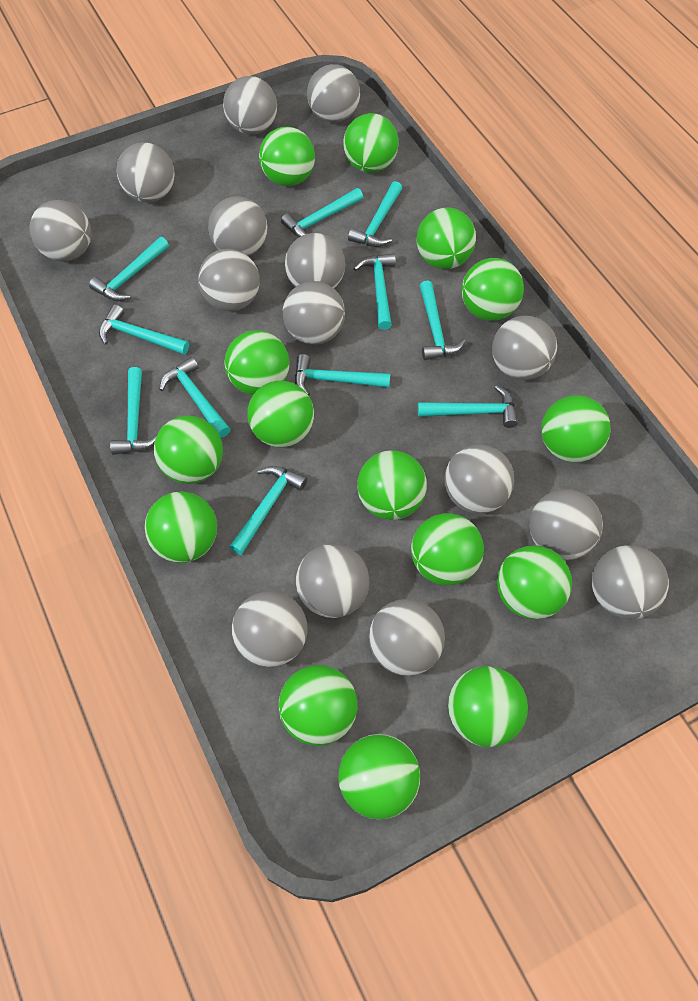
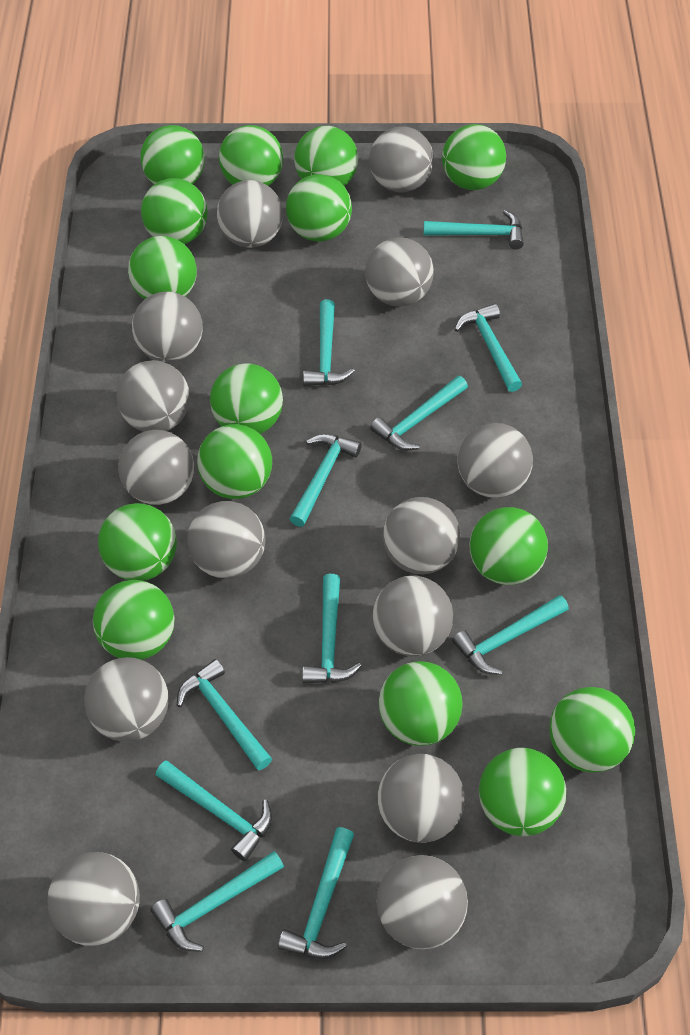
grey ball: [30,200,91,261] [117,142,175,202] [198,249,260,311] [208,196,268,256] [223,76,277,135] [232,591,308,667] [283,281,345,345] [285,233,345,288] [296,544,369,618] [307,64,360,123] [369,599,445,676] [444,445,514,514] [492,315,557,380] [529,489,603,560] [592,545,669,619] = 15 -> [47,852,140,946] [84,657,169,741] [117,360,190,432] [118,430,194,505] [132,292,202,362] [187,501,265,579] [217,180,283,248] [365,237,434,307] [369,126,434,192] [373,576,453,656] [377,855,468,949] [378,754,465,843] [383,497,461,575] [457,423,533,498] = 14

